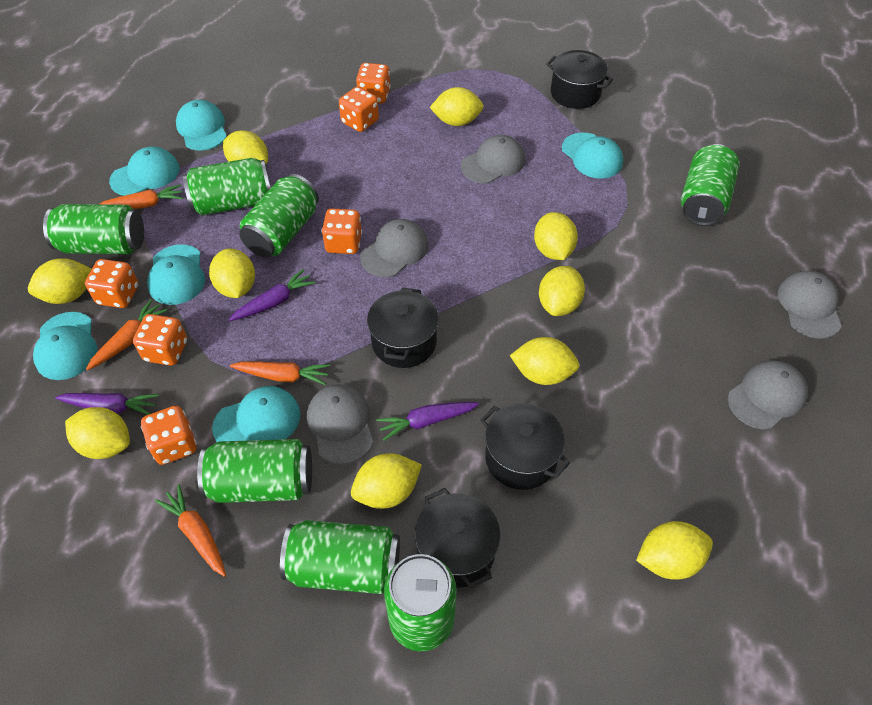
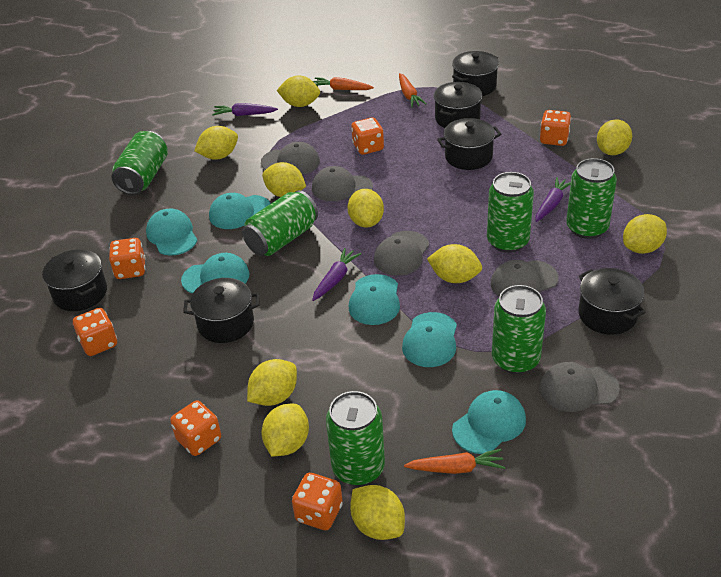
black pot: [367,287,439,368] [415,488,500,588] [480,403,570,490] [546,50,613,109] = 4 -> [42,249,107,311] [183,278,259,343] [434,82,482,128] [437,118,501,170] [452,51,499,96] [578,268,646,335] = 6
green can: [43,204,144,254] [183,158,271,215] [197,439,312,503] [239,174,319,258] [280,520,400,594] [384,554,457,652] [681,144,740,226] = 7 -> [112,131,168,195] [242,190,318,256] [326,391,385,486] [487,172,534,253] [492,285,546,374] [566,158,617,239] = 6
orange carrot: [86,300,167,370] [100,184,183,209] [155,484,226,577] [230,362,330,385] = 4 -> [313,77,374,90] [399,73,427,107] [404,449,505,474] = 3

